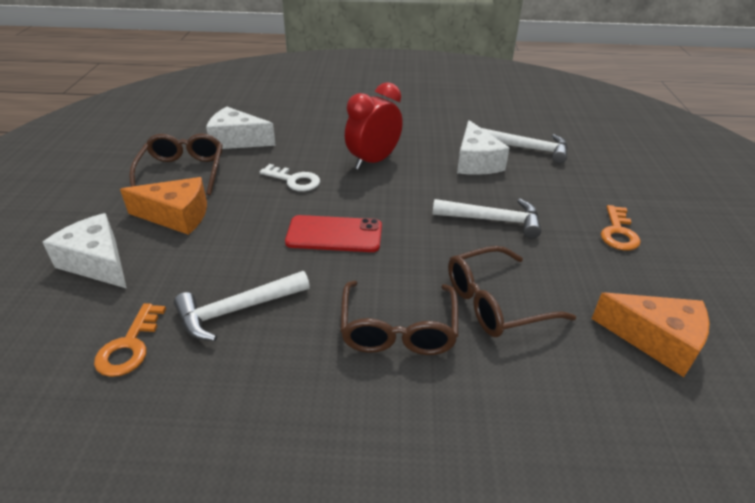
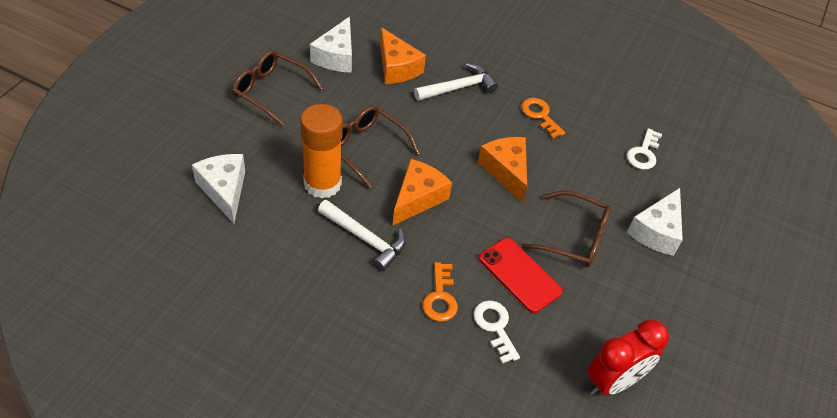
orange cheese: [120,177,207,235] [591,292,709,377] = 2 -> [380,27,426,84] [393,159,452,225] [478,137,527,203] = 3
orange glue stick: none = 0 -> [300,104,343,199] = 1
white hammer: [174,271,310,341] [432,198,541,239] [482,128,568,164] = 3 -> [318,200,406,272] [414,63,498,101] = 2
white key: [260,164,320,191] = 1 -> [474,300,520,364] [627,128,662,170] = 2

